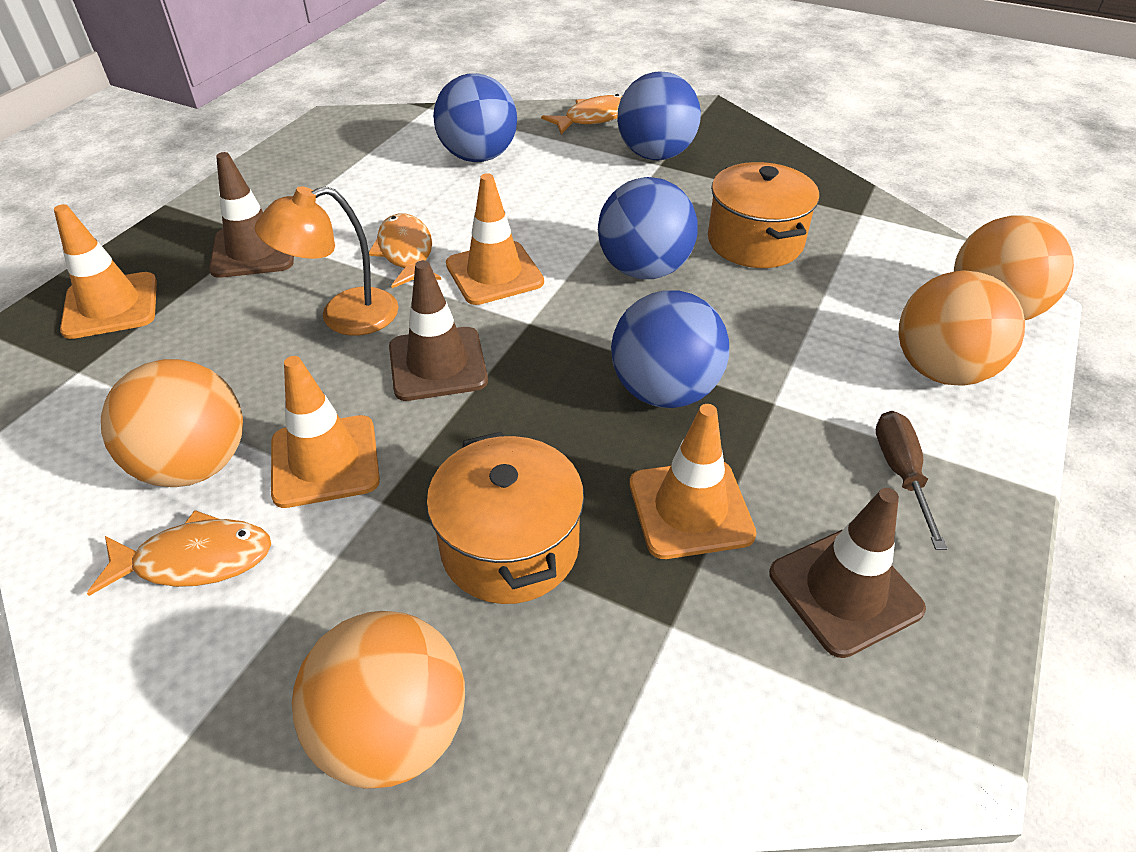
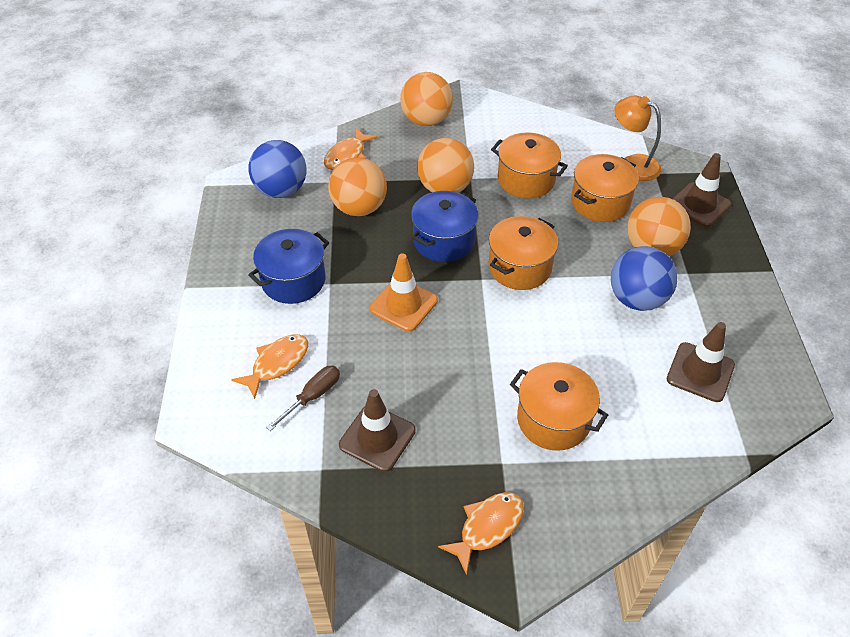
blue ball: [433,73,517,162] [598,177,698,279] [611,290,729,408] [617,72,701,160] = 4 -> [248,140,306,198] [611,246,677,311] = 2
blue pot: none = 0 -> [248,229,329,304] [411,191,479,262] = 2
orange pot: [426,432,584,604] [708,162,819,268] = 2 -> [489,216,558,290] [491,132,568,199] [510,362,608,451] [571,154,639,222] = 4
orange traffic cone: [54,204,157,339] [271,356,380,508] [446,173,544,305] [629,404,757,559] = 4 -> [370,253,438,332] = 1

